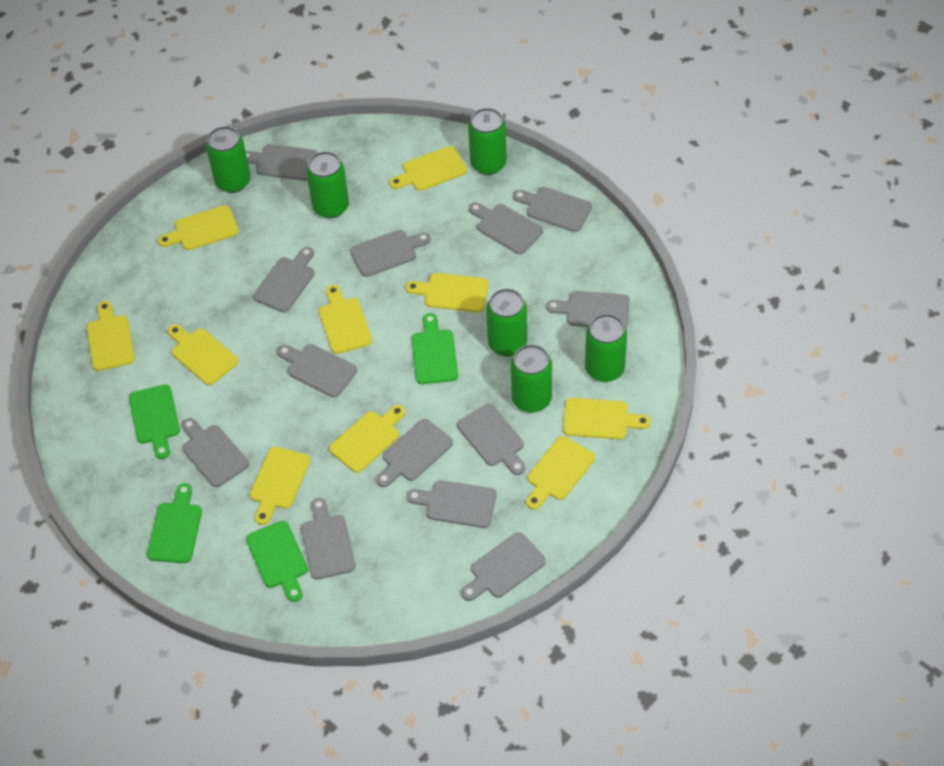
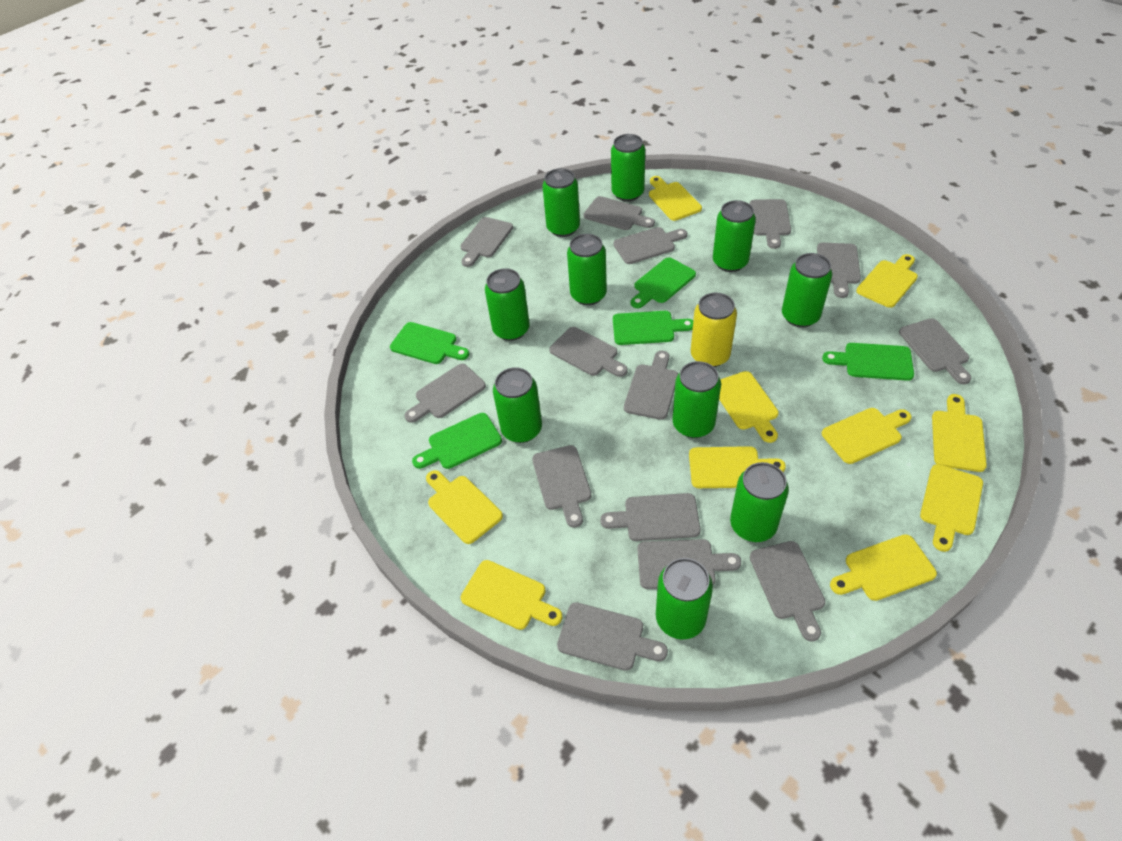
green can: [206,126,251,193] [306,151,349,218] [468,108,507,175] [486,289,527,357] [511,344,552,413] [585,314,627,382] = 6 -> [485,268,530,341] [493,367,542,443] [542,168,580,237] [567,234,607,305] [611,134,645,202] [656,558,713,639] [673,361,721,438] [713,200,756,272] [730,462,789,542] [782,253,832,327] = 10
green cutting board: [129,384,180,459] [147,483,202,563] [246,521,308,602] [411,313,458,384] = 4 -> [390,322,469,364] [412,413,502,469] [613,311,693,345] [631,257,696,308] [822,343,914,381] = 5
grey cutting board: [182,418,249,487] [246,144,318,181] [253,247,314,313] [277,344,357,398] [301,498,356,580] [350,230,431,277] [376,419,453,487] [407,480,497,528] [457,404,525,475] [461,532,546,601] [469,202,543,254] [513,187,592,232] [546,291,630,328] = 13 -> [405,364,486,423] [460,217,513,267] [532,445,591,528] [549,327,628,377] [557,602,668,671] [584,196,655,230] [600,493,701,541] [614,227,687,264] [624,351,678,420] [638,539,741,589] [750,199,791,249] [750,541,825,642] [817,243,861,298] [899,318,971,384] = 14
yellow can: none = 0 -> [691,293,737,367] = 1

